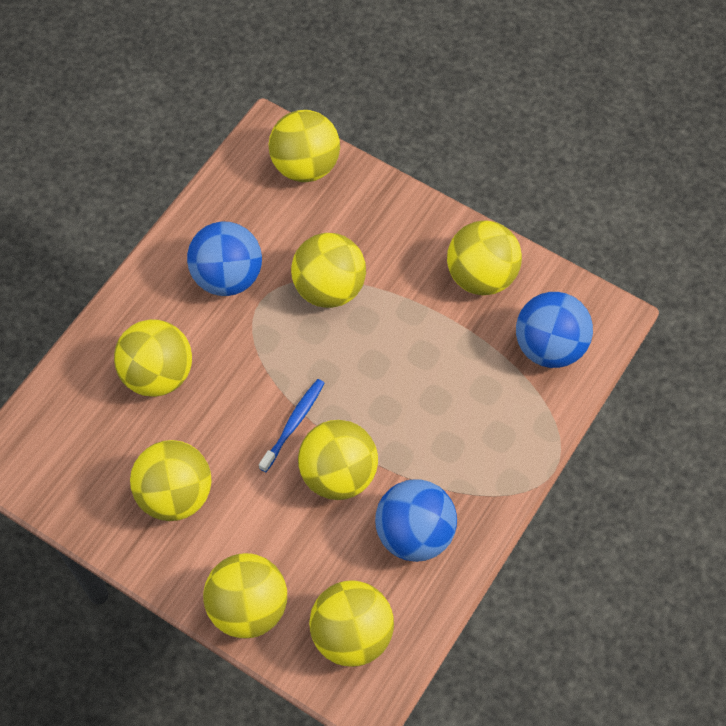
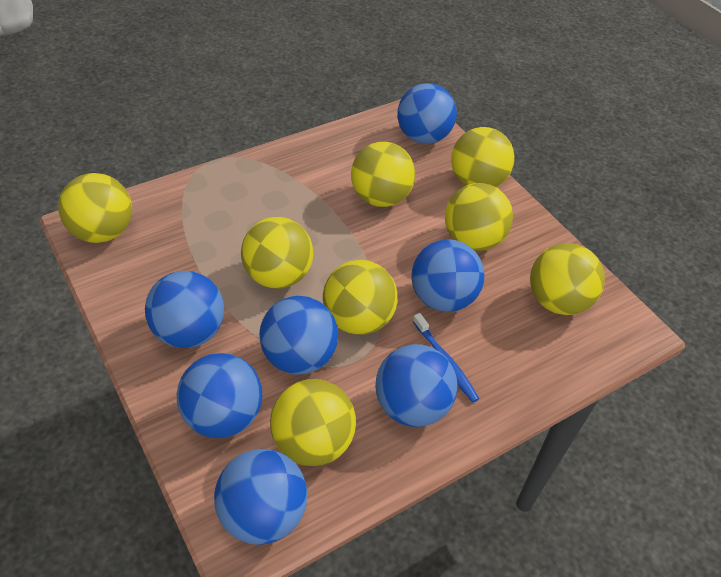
blue ball: [187,221,262,296] [375,479,457,562] [516,292,593,368] = 3 -> [145,271,224,348] [177,353,262,438] [214,449,308,545] [259,296,338,375] [375,344,458,427] [397,83,457,144] [411,239,485,312] = 7

